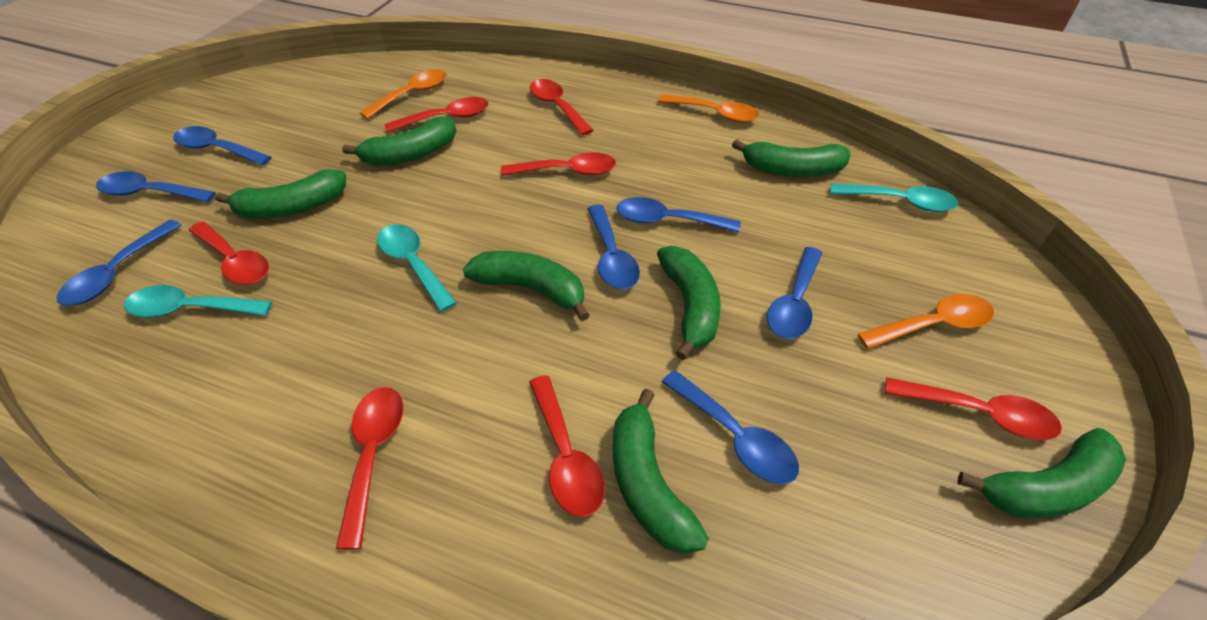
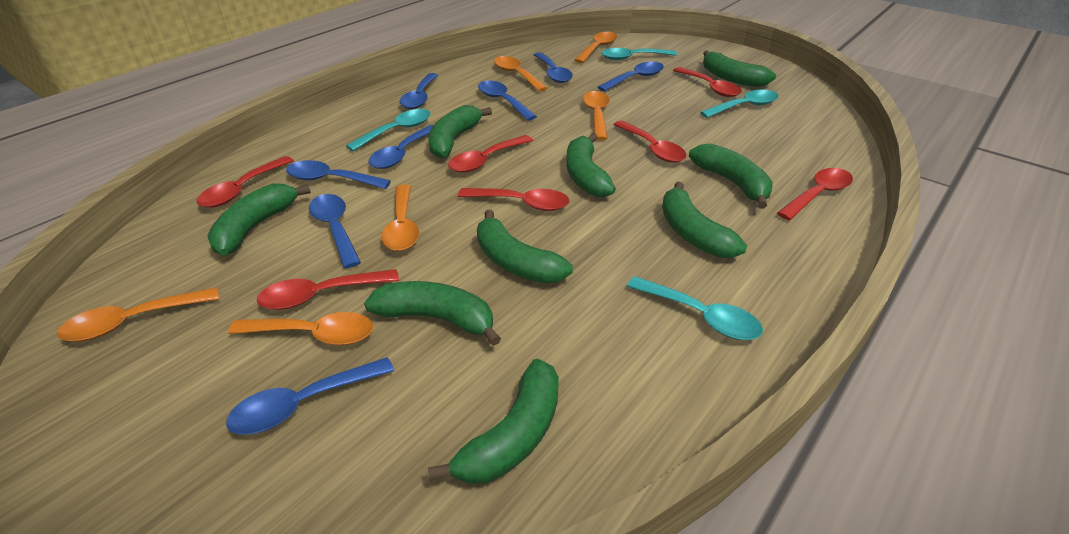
blue spoon: [57,220,182,306] [96,171,216,202] [173,126,272,166] [587,205,640,289] [616,197,741,232] [662,370,799,484] [767,247,822,339] = 7 -> [226,357,394,435] [286,160,391,189] [309,194,361,268] [368,125,433,169] [400,73,438,109] [478,81,537,121] [534,52,573,83] [598,62,664,92] = 8
green banana: [215,169,346,219] [342,117,456,166] [463,251,590,321] [613,389,709,554] [657,246,721,360] [732,139,850,177] [958,428,1126,518] = 7 -> [207,184,311,256] [364,281,501,346] [428,105,492,158] [428,359,559,484] [477,210,573,284] [566,133,616,197] [662,182,747,258] [689,143,773,209] [703,50,776,87] = 9
orange spoon: [360,69,446,119] [658,94,759,123] [858,294,994,349] = 3 -> [57,287,219,342] [228,312,373,345] [381,184,419,251] [494,56,547,92] [574,32,617,63] [583,91,610,140] = 6
turquoise spoon: [124,285,272,318] [377,224,457,312] [830,184,958,212] = 3 -> [346,109,431,151] [601,48,677,60] [627,276,763,340] [700,89,779,118] = 4

